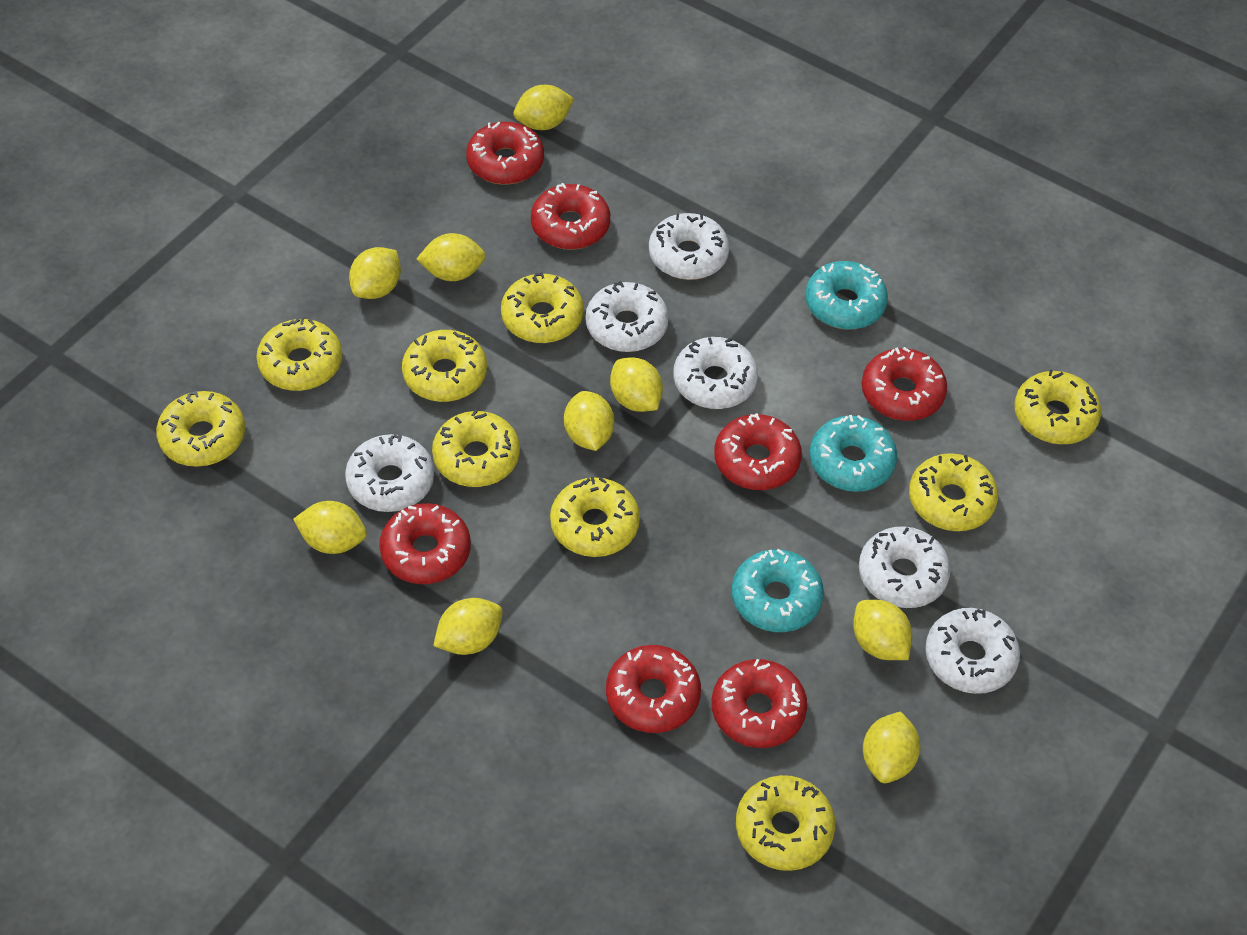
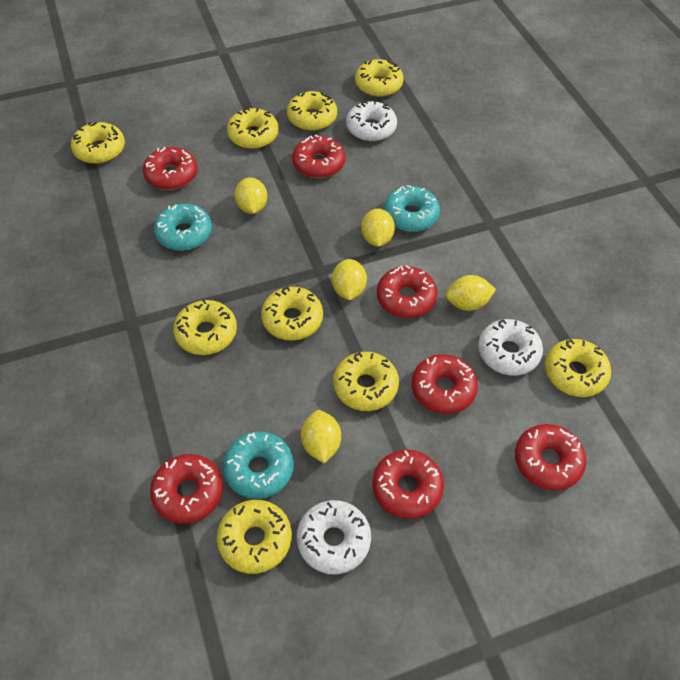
white donut: [345,434,434,512] [586,281,669,352] [649,213,730,280] [673,337,758,409] [859,526,951,608] [925,608,1020,694] = 6 -> [297,500,371,574] [346,100,397,141] [478,319,543,376] = 3
yellow lemon: [293,501,367,554] [349,247,401,299] [417,233,486,281] [433,598,503,655] [513,85,574,130] [564,391,614,451] [610,357,663,412] [853,600,912,660] [863,711,920,783] = 9 -> [235,177,267,214] [301,410,341,463] [332,259,367,300] [361,209,395,247] [446,275,496,311] = 5

